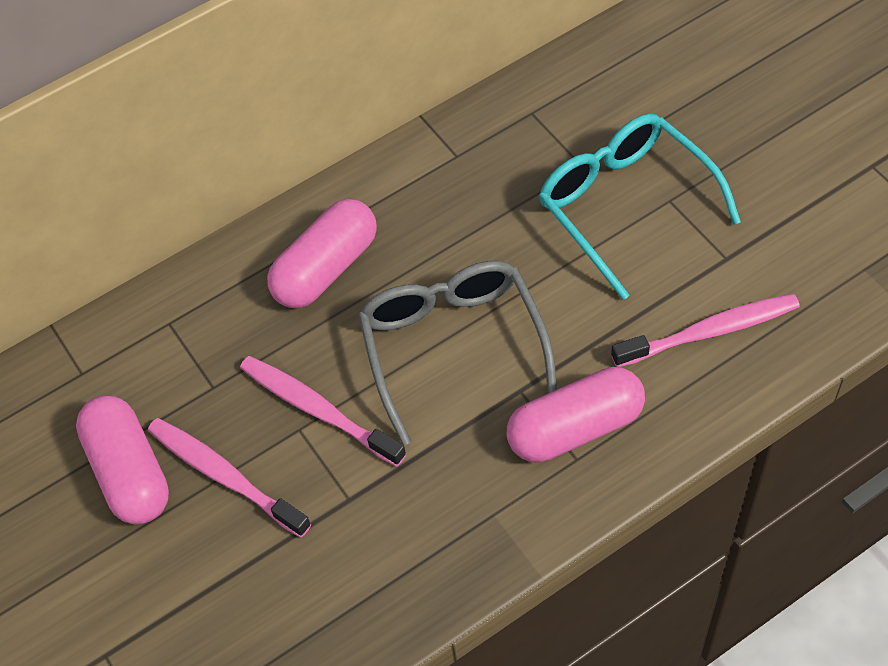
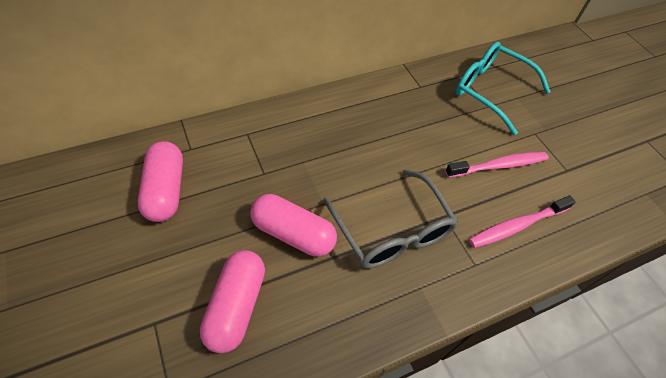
pink toothbrush: [148,418,311,538] [240,356,406,466] [611,294,800,367] = 3 -> [445,152,549,178] [469,195,576,248] = 2

